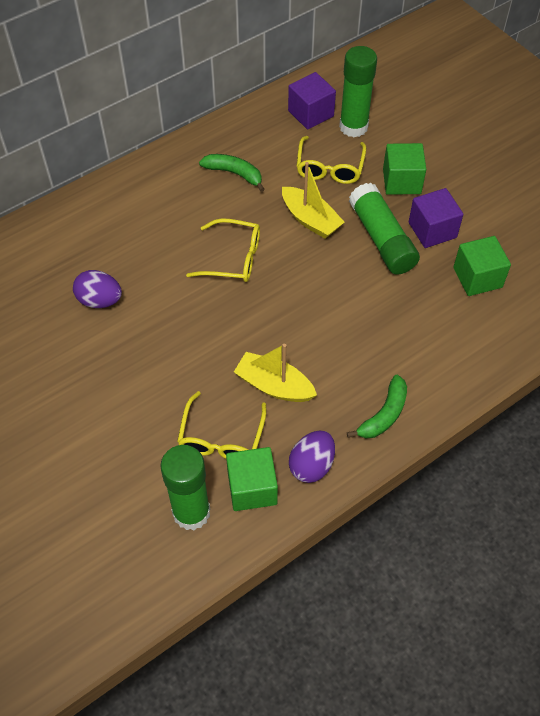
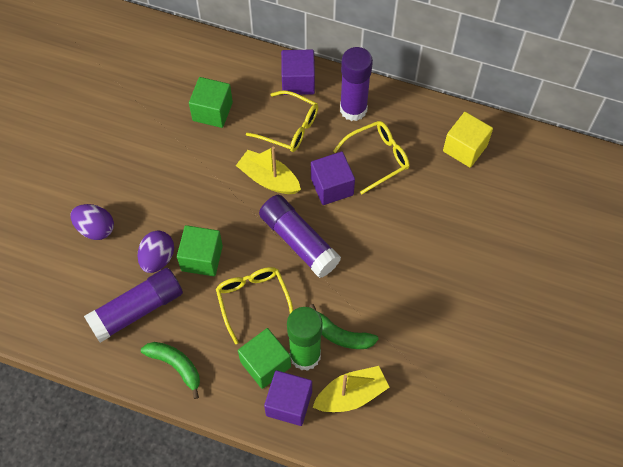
green glue stick: [160,445,211,530] [339,46,377,137] [349,183,420,275] = 3 -> [287,307,323,371] = 1
purple cube: [288,72,336,130] [409,188,464,248] = 2 -> [264,370,312,426] [281,50,315,95] [311,152,355,205] = 3
purple glue stick: none = 0 -> [84,268,183,343] [259,195,341,278] [340,47,373,121] = 3
yellow cube: none = 0 -> [443,112,493,168] = 1

